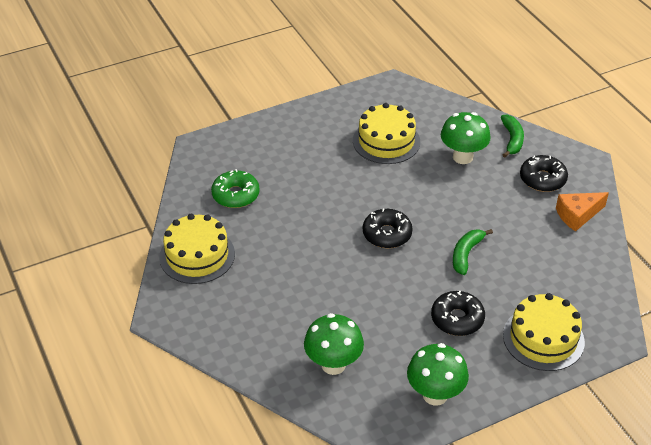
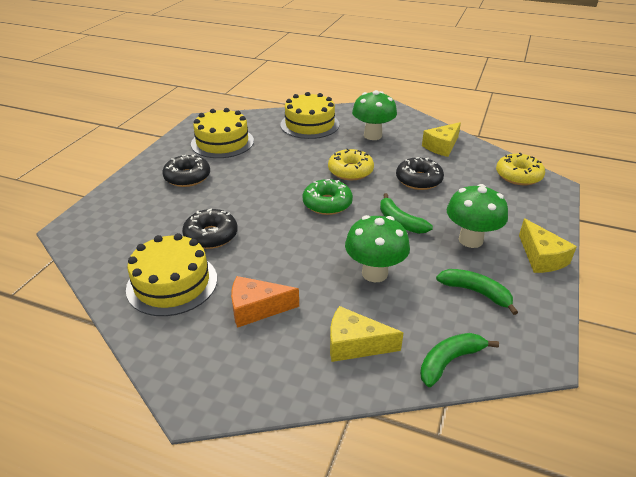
green banana: [453,229,493,275] [501,114,524,158] = 2 -> [380,193,433,234] [420,333,499,387] [436,269,518,315] = 3
yellow cheese: none = 0 -> [330,306,403,362] [422,122,461,157] [519,218,577,273] = 3
yellow donut: none = 0 -> [328,148,374,180] [496,153,545,185] = 2

